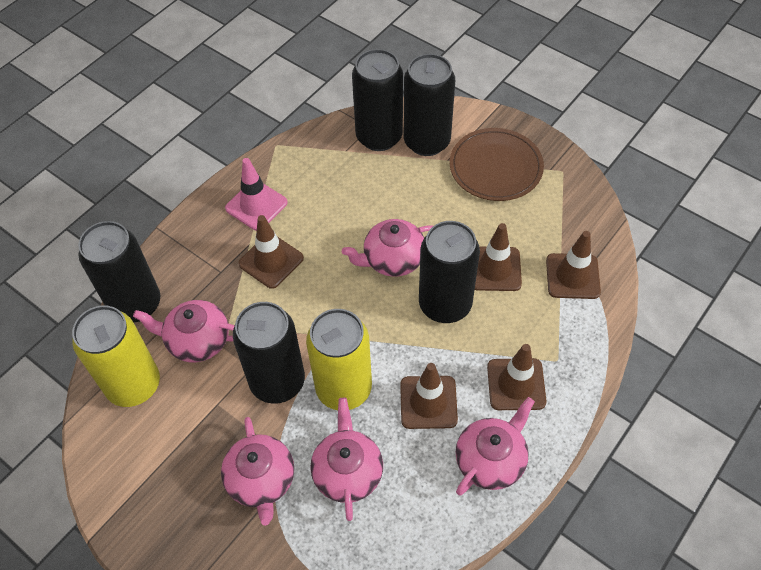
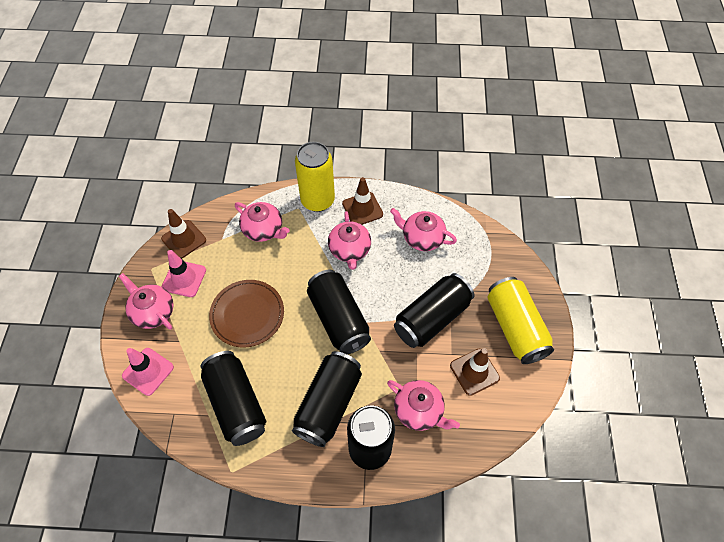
brown traffic cone: [238,215,304,289] [400,363,458,429] [475,223,522,291] [487,344,547,410] [546,231,601,299] = 5 -> [161,209,206,259] [342,177,383,225] [450,348,500,396] = 3
pink traffic cone: [225,158,288,231] = 1 -> [122,348,174,396] [162,250,206,297] = 2

